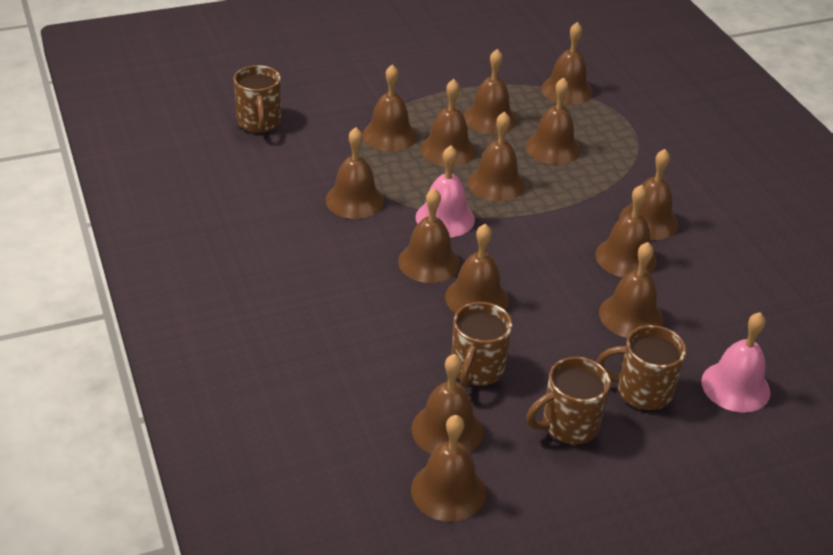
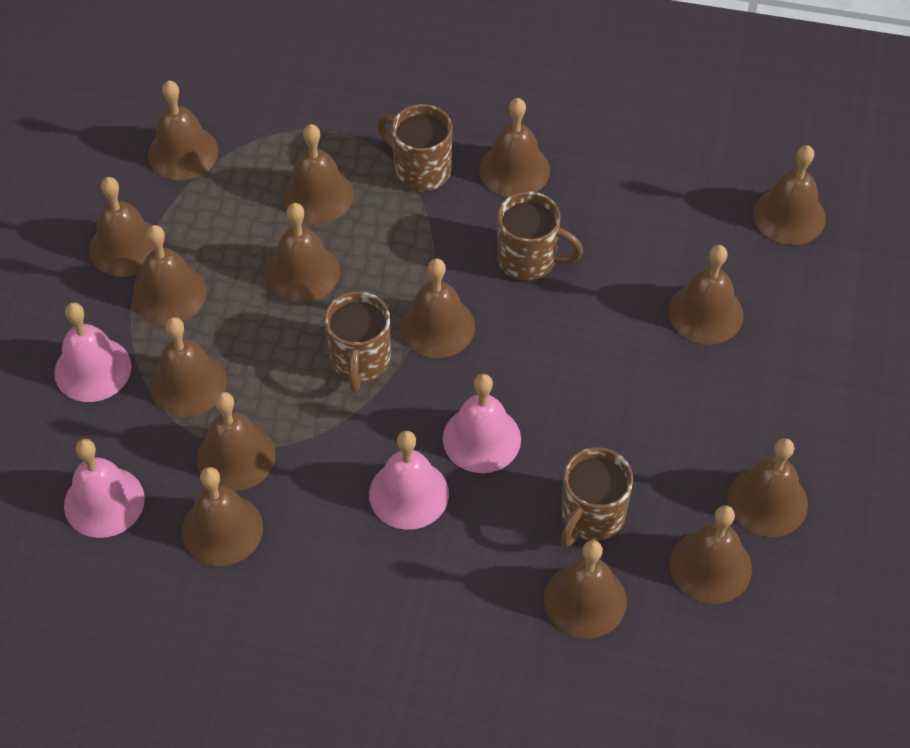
brown bell: [325,127,384,219] [363,64,417,152] [398,188,460,283] [411,354,483,454] [411,415,486,522] [420,79,476,167] [445,224,509,314] [464,49,517,134] [468,111,525,201] [526,77,581,165] [541,22,593,105] [595,185,657,277] [599,242,664,338] [619,149,678,240] = 14 -> [89,177,155,277] [132,225,207,325] [148,80,218,180] [150,317,227,417] [182,467,263,566] [196,392,276,491] [266,203,340,303] [282,124,354,224] [400,258,475,358] [479,98,550,197] [544,540,627,638] [668,245,743,345] [670,505,752,604] [727,438,808,537] [753,145,826,245] = 15
pink bell: [416,146,475,238] [701,312,770,413] = 2 -> [54,302,131,402] [64,439,145,538] [369,431,449,530] [443,374,521,473] = 4

